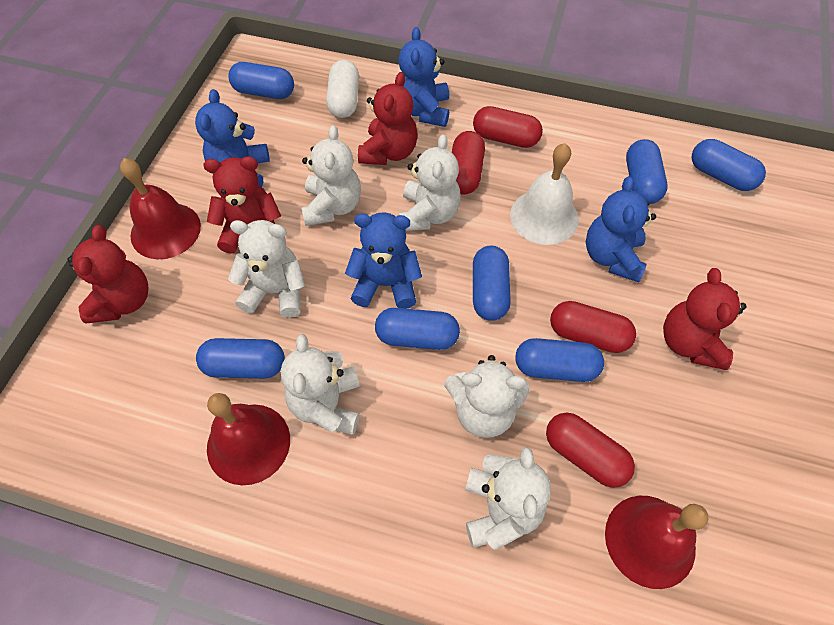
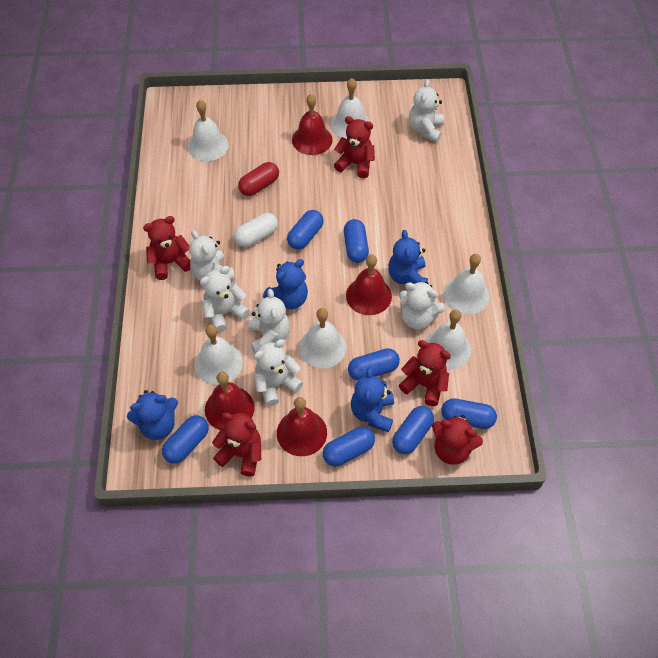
red bell: [120,158,201,259] [207,393,290,485] [605,496,708,589] = 3 -> [205,372,255,430] [277,397,327,456] [292,94,333,155] [346,254,392,315] = 4
red capsule: [452,131,485,195] [473,106,543,148] [546,413,635,488] [550,301,636,353] = 4 -> [238,162,279,196] = 1
red teddy bear: [67,225,149,324] [203,156,281,254] [358,72,418,165] [663,268,746,370] = 4 -> [143,216,191,280] [212,412,261,477] [334,116,375,178] [399,340,451,406] [432,415,483,465] = 5
white bell: [510,143,579,245] = 1 -> [188,100,229,161] [195,325,243,385] [299,308,347,369] [331,78,370,139] [425,309,471,370] [443,254,489,315] = 6

